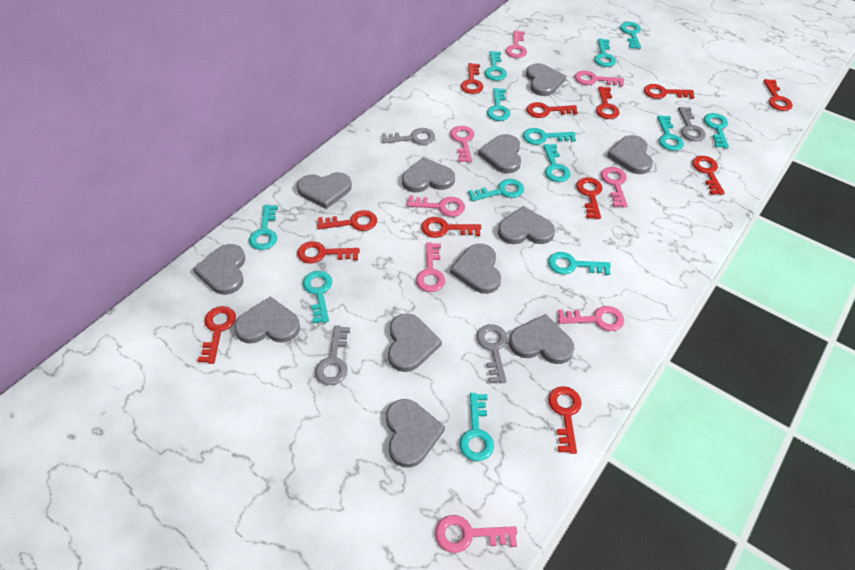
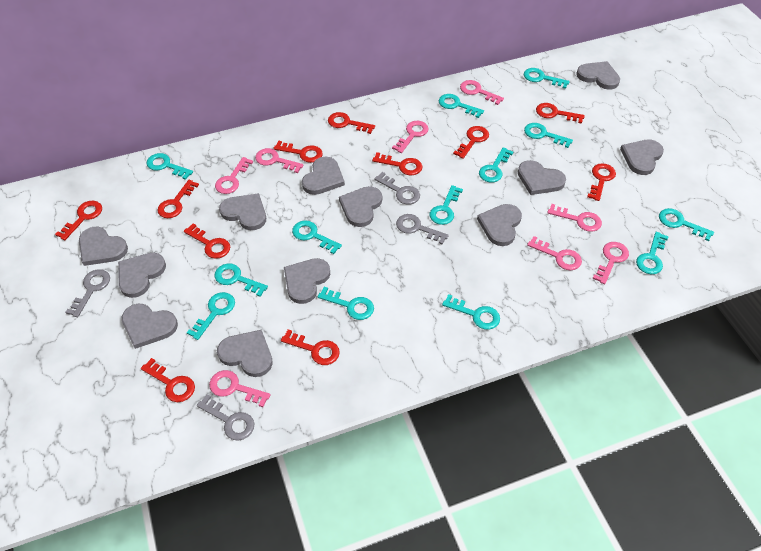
red key: [198,306,236,364] [297,241,360,263] [317,210,377,231] [421,217,481,238] [461,63,483,94] [526,102,578,118] [548,386,582,454] [576,177,602,219] [596,86,620,119] [644,84,694,99] [692,156,725,195] [763,79,793,111] = 12 -> [55,201,102,240] [141,358,195,402] [157,180,199,218] [184,224,230,259] [274,141,323,163] [281,330,340,365] [328,112,375,134] [372,152,422,175] [453,126,489,159] [536,103,585,124] [587,163,616,201] = 11

